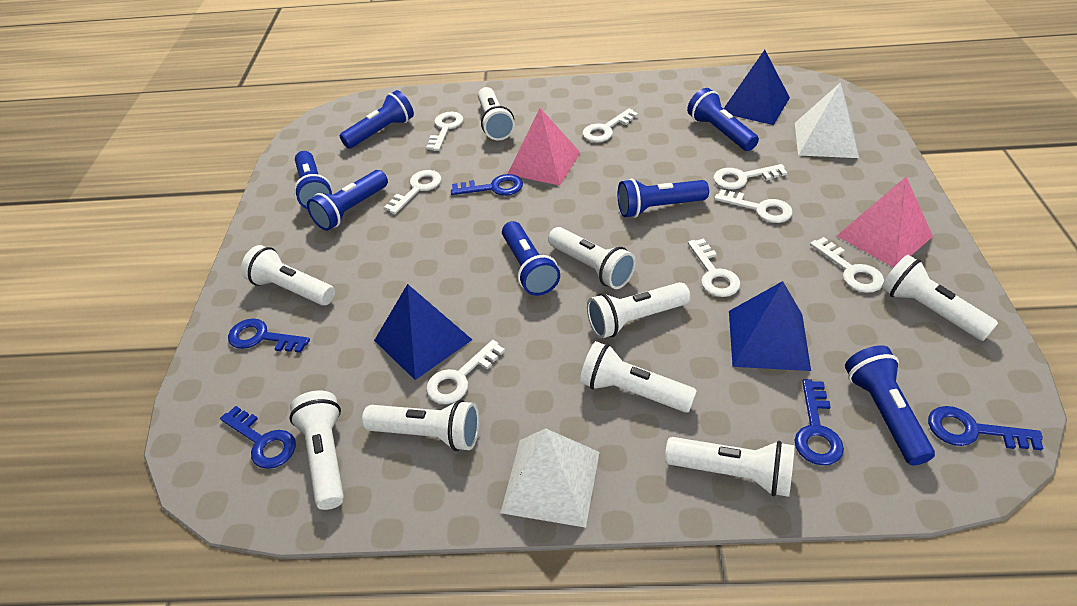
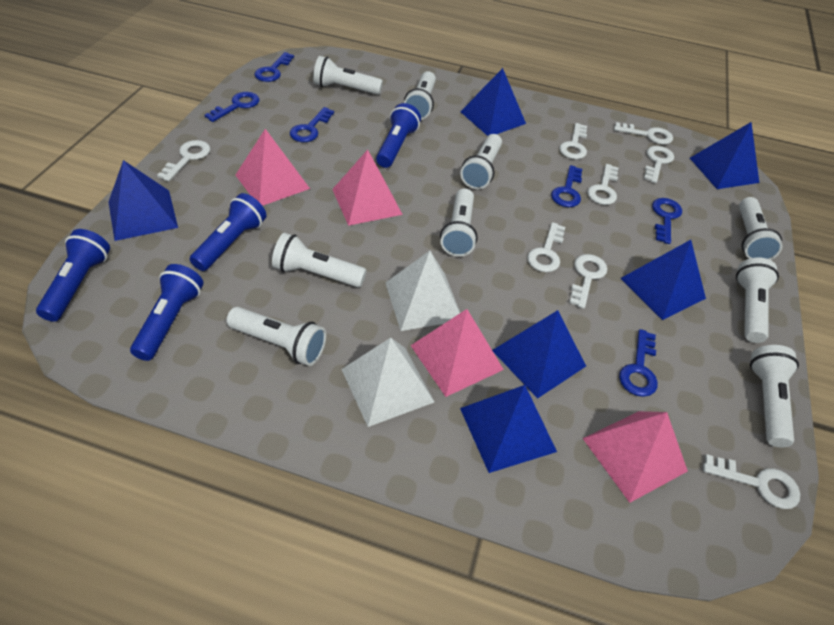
blue flashlight: [294,151,332,209] [307,170,388,231] [340,90,414,149] [502,221,560,296] [618,178,709,218] [687,88,759,151] [845,345,935,465] = 7 -> [36,229,110,322] [130,264,203,361] [190,193,267,271] [376,103,421,168] = 4
blue key: [220,406,296,469] [228,318,310,353] [451,174,523,196] [795,379,844,466] [928,406,1043,451] = 5 -> [205,92,259,122] [254,52,294,82] [290,107,334,142] [551,165,582,207] [619,329,658,397] [652,198,682,244] = 6
blue pyramid: [374,284,472,380] [724,50,790,125] [729,281,811,371] = 3 -> [108,160,178,241] [460,385,557,473] [461,68,526,136] [492,310,586,399] [621,240,706,320] [690,122,759,189] = 6
pink pyramid: [507,108,581,185] [837,177,933,267] = 2 -> [235,129,310,206] [332,150,403,226] [410,309,504,397] [583,411,688,503] = 4

